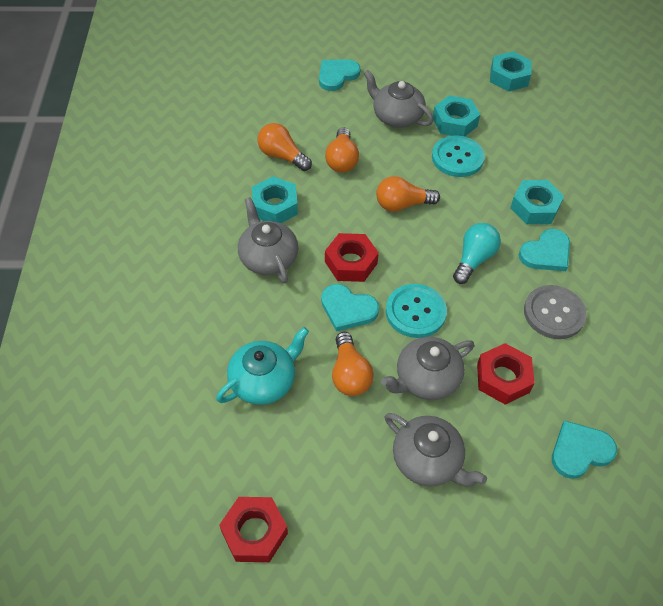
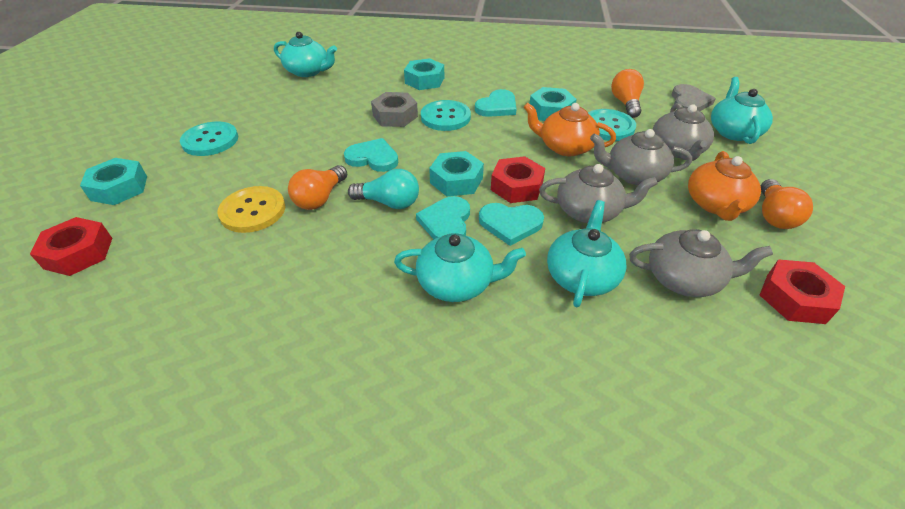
grey button: [524,285,587,339] = 1 -> none = 0
grey heart: none = 0 -> [672,84,716,111] = 1
grey nut: none = 0 -> [371,92,418,127] = 1
orange light bulb: [258,123,312,171] [325,127,359,172] [332,332,374,396] [376,176,440,212] = 4 -> [288,165,347,210] [611,69,644,118] [761,179,813,229] = 3
orange teapot: none = 0 -> [523,103,616,156] [688,151,761,221] = 2
turquoise button: [386,284,447,338] [432,136,485,177] = 2 -> [180,122,238,156] [421,100,471,131] [588,109,636,141] = 3
turquoise teapot: [216,327,309,405] = 1 -> [274,32,337,77] [394,233,526,302] [547,200,626,307] [711,77,773,144] = 4
yellow button: none = 0 -> [218,186,285,233] = 1

